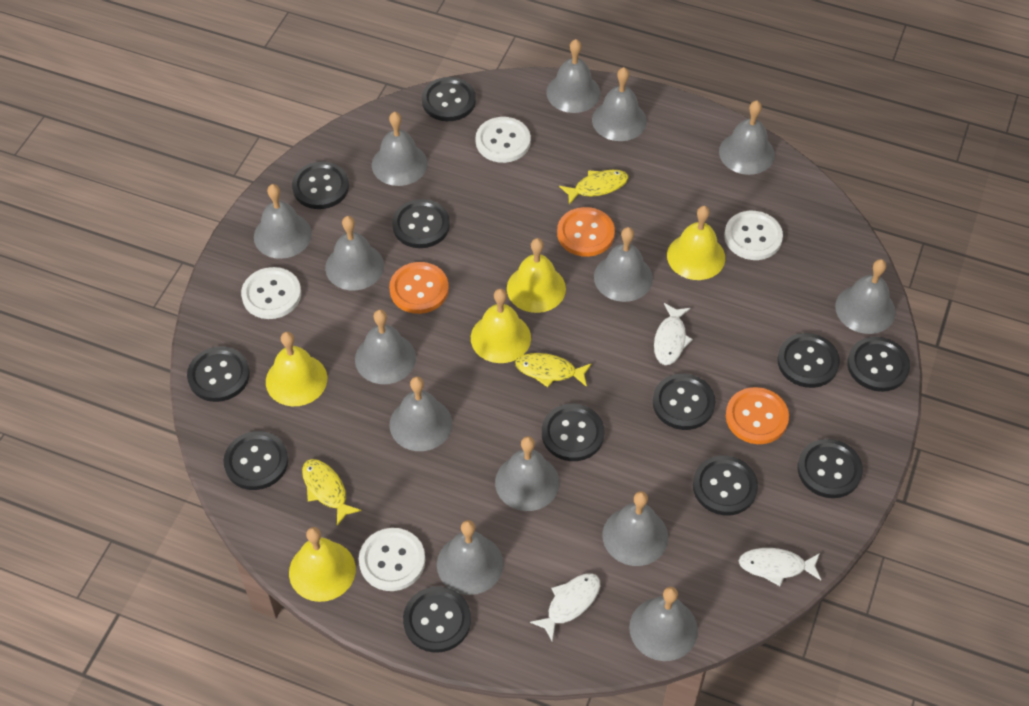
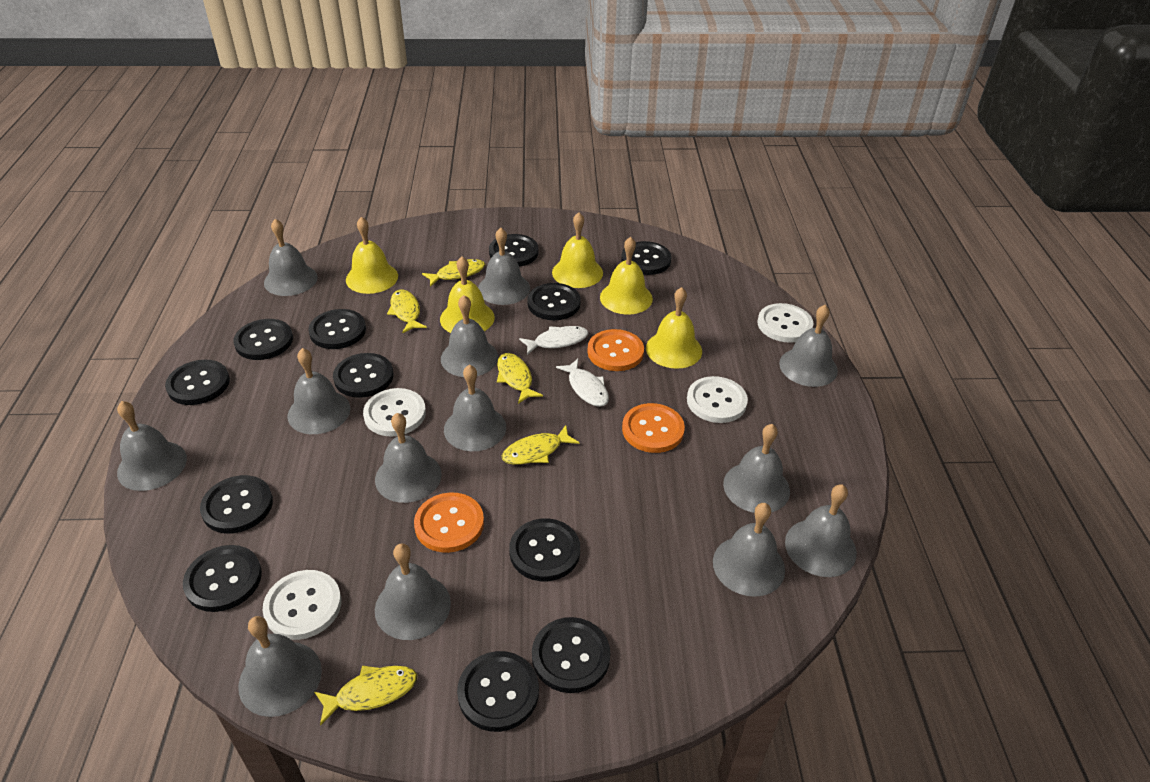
grey bell: [254,184,312,259] [325,216,384,290] [355,310,416,384] [372,112,428,186] [389,376,452,451] [437,520,503,595] [495,436,559,511] [546,39,600,113] [592,67,647,141] [594,227,653,302] [603,491,668,566] [629,587,698,661] [719,101,775,175] [835,259,896,334] = 14 -> [117,401,187,491] [238,616,322,717] [264,219,318,296] [288,348,351,434] [375,413,442,503] [375,543,451,640] [441,295,498,377] [444,364,506,451] [478,228,530,305] [713,503,785,597] [723,424,790,513] [779,305,838,387] [785,484,857,577] = 13
white fish: [530,573,600,641] [654,303,693,365] [739,548,821,586] = 3 -> [519,326,588,355] [556,359,609,407] = 2
yellow fish: [302,459,362,525] [515,353,592,387] [559,170,629,205] = 3 -> [314,666,417,726] [387,290,427,333] [422,259,485,287] [497,353,543,404] [502,425,579,465] = 5

